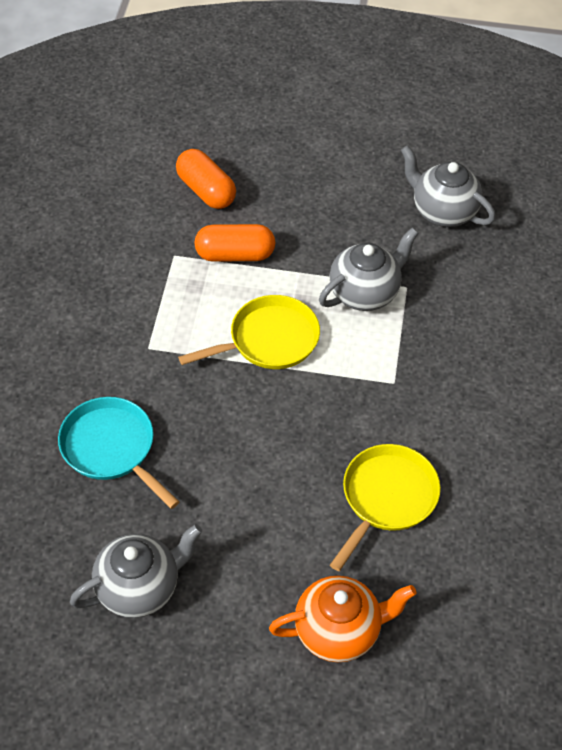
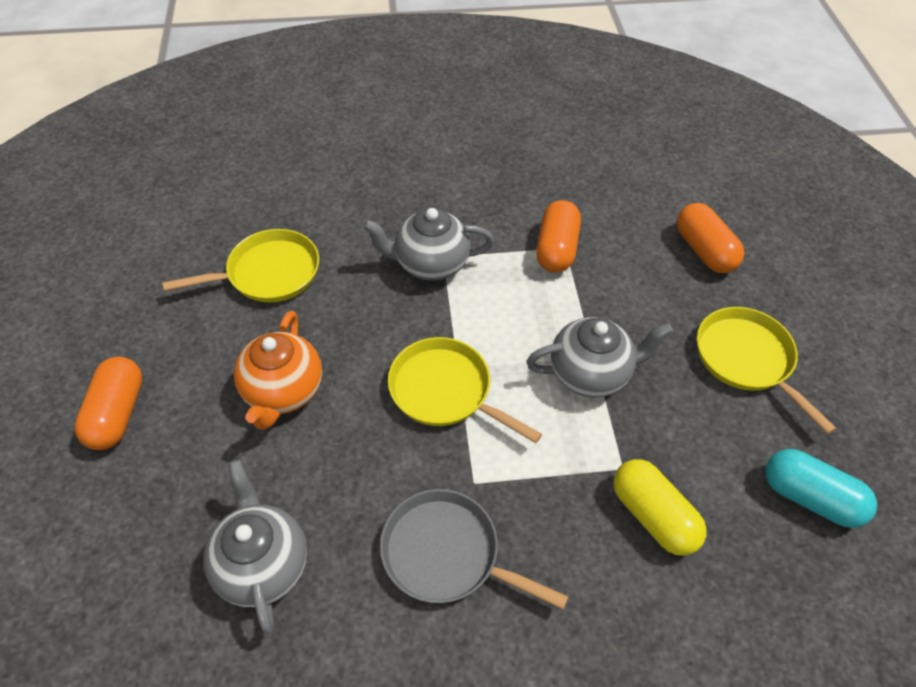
grey pan: none = 0 -> [380,489,569,609] = 1
orange capsule: [176,149,236,209] [194,224,275,262] = 2 -> [74,357,142,450] [536,200,581,273] [677,203,744,273] = 3
turquoise capsule: none = 0 -> [766,449,877,528] = 1
turquoise pan: [58,397,179,509] = 1 -> none = 0
yellow capsule: none = 0 -> [613,459,707,556] = 1
yellow pan: [178,295,320,369] [330,444,440,571] = 2 -> [162,229,319,303] [388,337,542,443] [697,307,837,434] = 3

